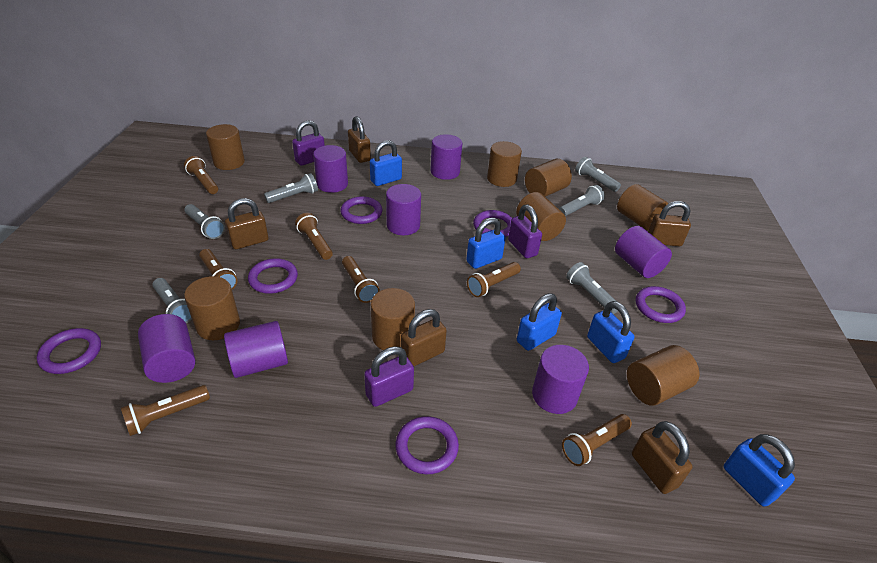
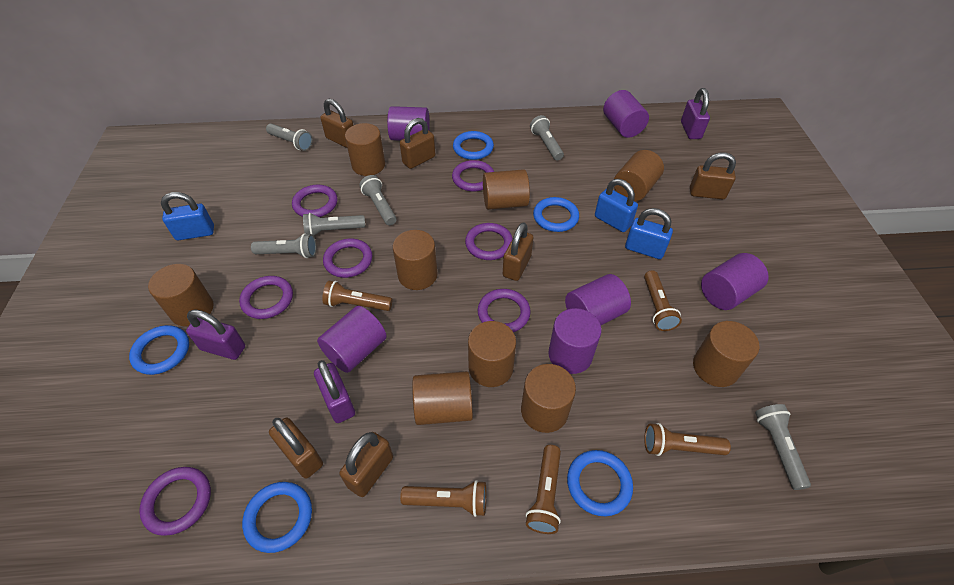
blue padlock: [370,140,402,186] [466,217,506,269] [517,293,562,351] [587,301,635,363] [724,434,795,507] = 5 -> [161,192,214,240] [595,179,638,232] [625,208,673,259] = 3
blue ring: none = 0 -> [129,325,189,375] [242,482,312,553] [453,131,494,160] [533,197,579,232] [567,450,633,516] = 5
brown cylinder: [184,276,240,340] [206,124,245,170] [371,288,415,350] [487,141,522,187] [516,192,566,241] [525,159,572,197] [617,184,668,231] [627,345,699,405] = 8 -> [148,264,213,326] [345,123,385,176] [393,230,438,290] [412,371,473,425] [468,321,516,387] [483,169,530,210] [521,364,576,433] [614,150,664,201] [693,321,760,387] = 9
brown flashlight: [121,385,210,436] [184,156,218,194] [199,249,238,290] [295,213,333,260] [342,256,380,303] [467,262,521,297] [562,414,632,466] = 7 -> [322,281,392,311] [400,480,486,517] [526,445,561,534] [644,270,682,331] [644,423,731,456] = 5
brown padlock: [225,198,268,249] [348,116,371,163] [401,309,447,366] [632,421,693,494] [648,201,691,246] = 5 -> [269,418,323,479] [320,99,354,148] [339,432,393,497] [400,118,435,169] [503,222,533,281] [690,152,736,199] = 6
purple cylinder: [138,314,195,383] [224,321,288,378] [313,145,348,193] [386,184,421,235] [431,134,462,180] [532,345,589,414] [615,226,672,278] = 7 -> [317,306,387,373] [387,106,430,141] [548,308,602,374] [565,274,631,325] [603,90,649,138] [701,253,769,310] = 6
purple ring: [37,328,101,374] [248,258,298,294] [340,196,382,224] [396,416,459,474] [473,210,512,237] [636,286,686,323] = 6 -> [139,467,211,536] [239,276,293,319] [292,185,338,217] [323,239,372,278] [452,160,494,192] [465,223,513,260] [478,289,531,332] = 7

